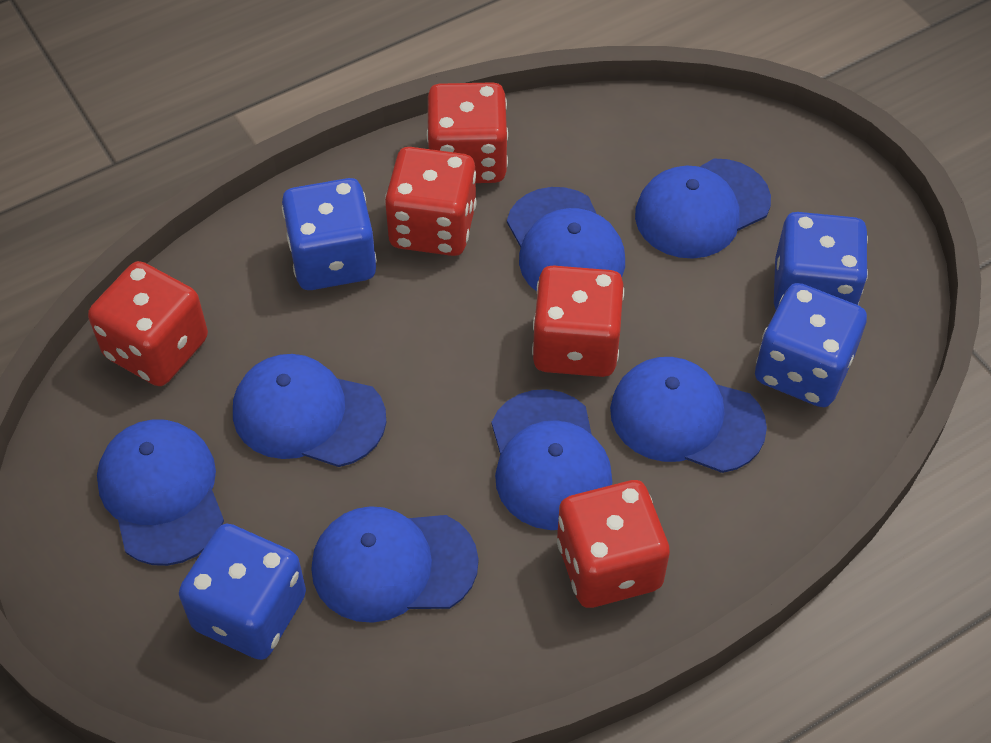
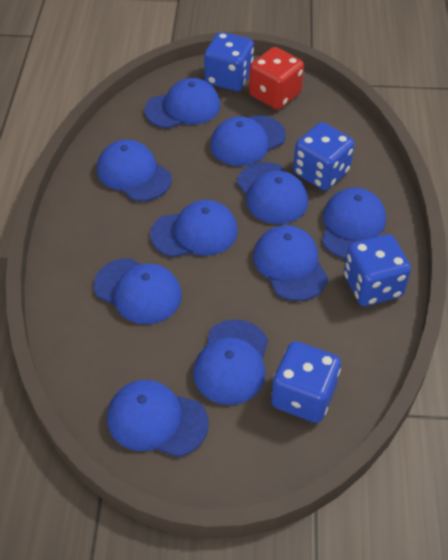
blue cap: [97,419,224,566] [233,354,387,467] [311,506,479,623] [492,389,612,530] [507,187,625,292] [610,357,767,473] [635,159,771,259] = 7 -> [94,258,182,324] [97,139,172,201] [107,380,209,457] [144,78,220,129] [150,200,238,257] [193,320,268,405] [210,115,286,166] [237,162,308,224] [253,225,328,301] [322,188,386,259] = 10
red dice: [88,261,208,386] [385,147,477,256] [427,82,508,183] [532,265,624,377] [557,480,670,608] = 5 -> [249,47,304,110] = 1

